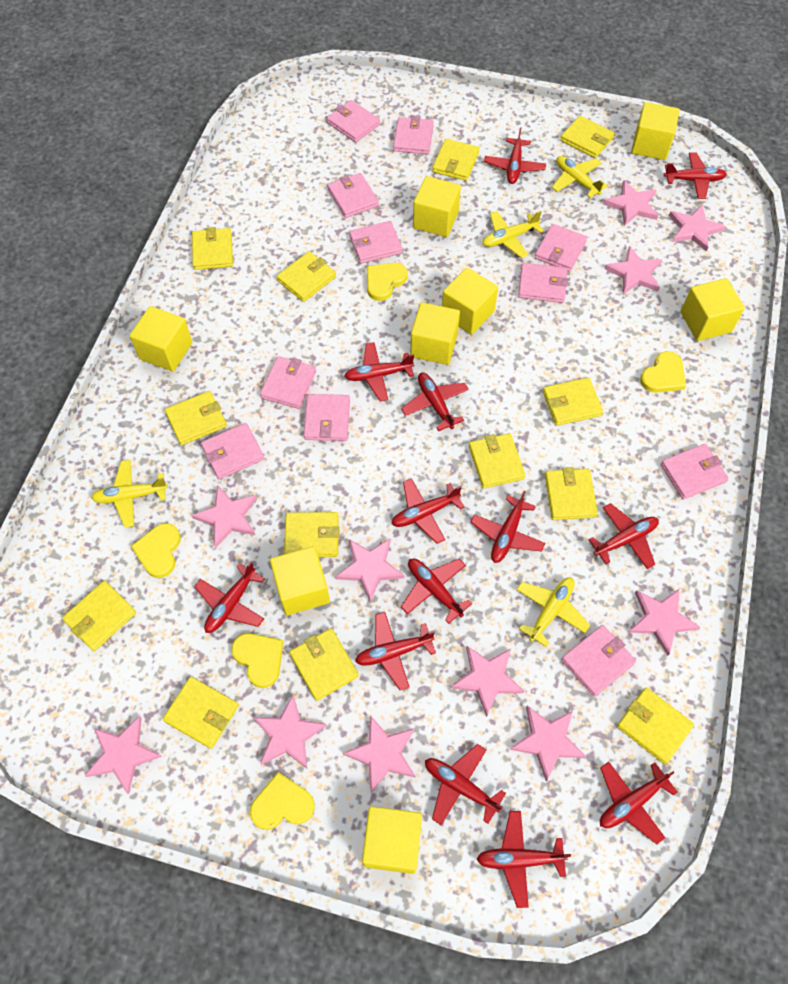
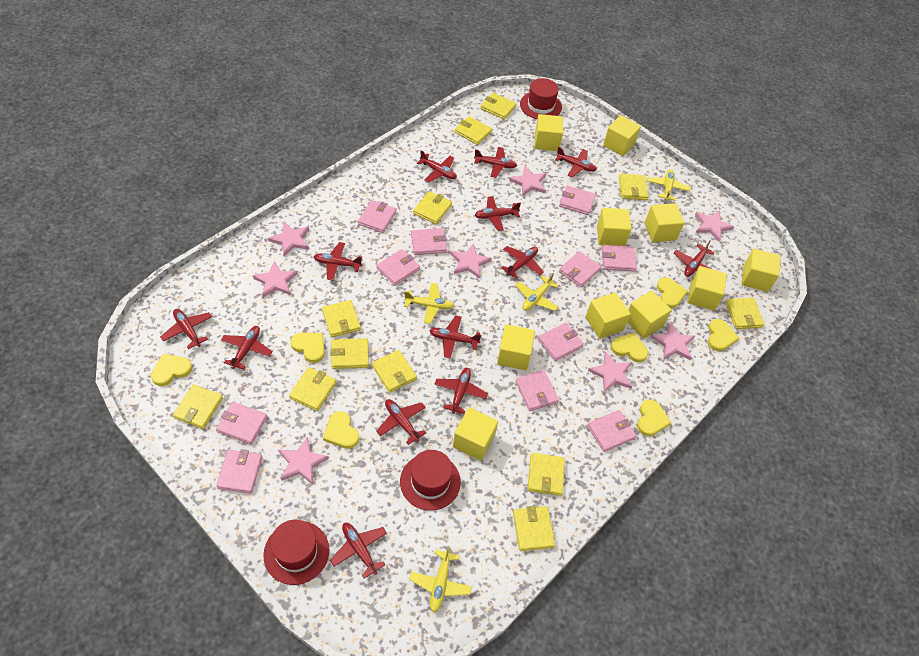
pink star: [85,716,162,794] [191,485,257,548] [253,695,327,769] [335,538,404,602] [343,715,416,793] [451,646,525,717] [510,706,586,782] [603,180,658,226] [605,246,662,294] [628,589,700,656] [669,205,726,252] = 11 -> [253,261,298,297] [268,222,309,256] [278,436,329,485] [450,243,492,279] [509,166,547,196] [588,352,632,392] [651,323,695,360] [695,211,734,242] = 8
red hat: none = 0 -> [263,520,329,585] [400,450,461,511] [520,78,562,119] = 3
yellow cube: [130,306,192,372] [270,546,330,615] [362,806,422,874] [410,302,460,365] [413,176,461,237] [442,268,498,335] [631,102,680,160] [681,278,745,341] = 8 -> [453,407,498,461] [497,324,535,370] [535,114,563,151] [586,292,631,339] [597,208,631,246] [603,115,641,156] [627,291,672,339] [645,203,684,242] [687,266,727,311] [742,249,781,292] = 10
yellow heart: [131,523,181,578] [231,633,283,688] [250,772,315,830] [367,263,407,301] [640,351,686,393] = 5 -> [151,354,192,386] [290,333,325,363] [323,411,359,449] [611,333,648,362] [637,400,672,436] [657,277,688,308] [708,319,739,351] = 7
yellow wallet: [62,581,136,651] [163,677,239,749] [165,391,227,445] [192,227,233,270] [277,251,336,302] [284,512,340,557] [289,628,359,701] [432,139,480,181] [469,433,526,488] [543,378,603,426] [545,467,598,520] [560,116,615,158] [617,688,694,764] = 13 -> [173,385,223,429] [289,367,337,411] [322,300,361,337] [330,338,369,369] [372,350,417,393] [413,191,452,224] [454,116,492,145] [480,93,517,120] [513,506,555,551] [528,453,565,496] [619,174,648,200] [725,298,765,329] = 12

